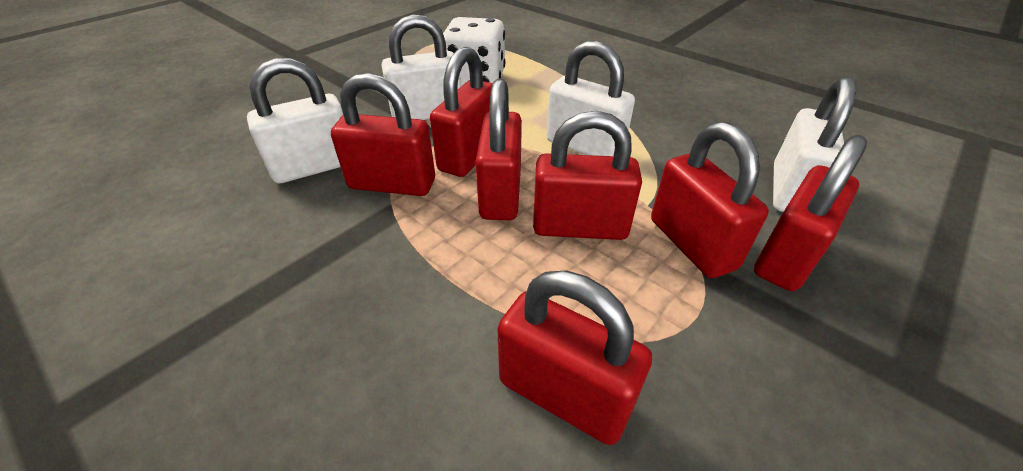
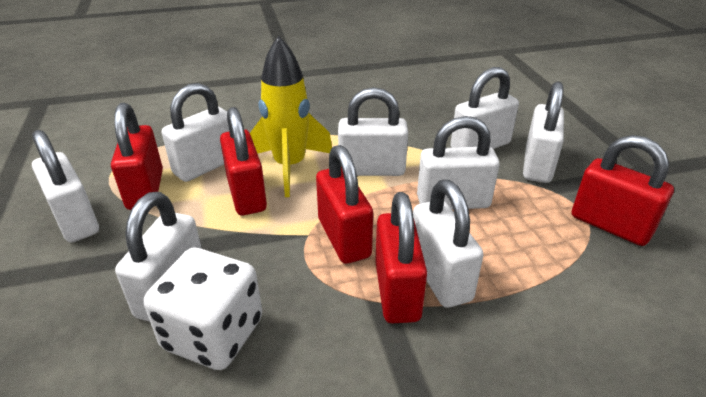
red padlock: [331,73,435,196] [430,47,493,177] [475,79,522,220] [497,271,652,445] [533,111,642,240] [651,122,769,278] [754,135,867,291] = 7 -> [111,103,163,210] [220,107,267,215] [316,145,373,264] [375,192,427,324] [572,135,674,246] = 5
white padlock: [247,58,343,183] [382,14,461,120] [547,41,635,156] [773,76,856,212] = 4 -> [32,130,99,243] [115,192,202,322] [162,83,229,182] [338,87,408,176] [413,180,483,308] [417,116,499,209] [450,67,519,149] [523,81,564,183] = 8
yellow rocket: none = 0 -> [250,36,332,197] = 1

